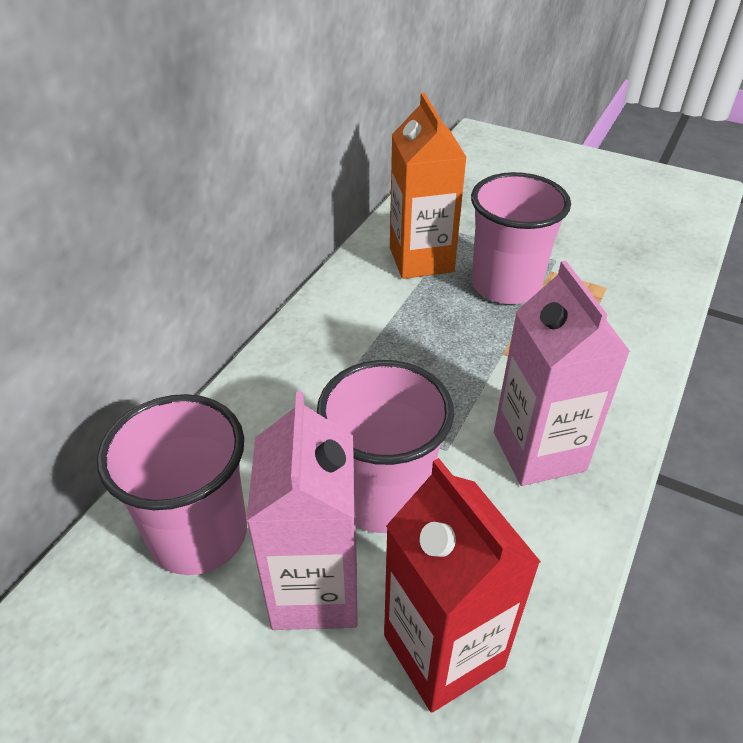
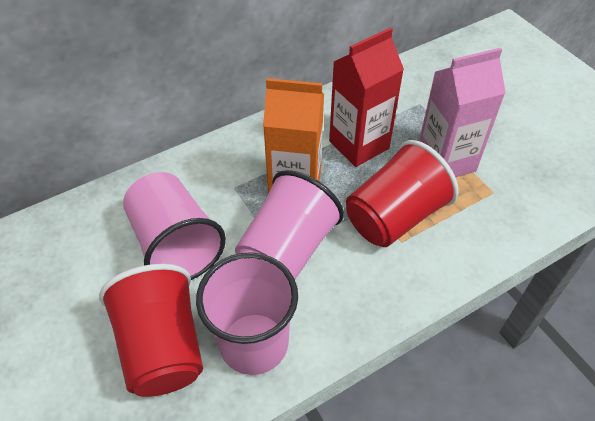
pink carton: [246,392,358,630] [494,261,630,486] = 2 -> [419,48,506,177] = 1
red cup: none = 0 -> [99,264,203,397] [346,140,458,247] = 2

